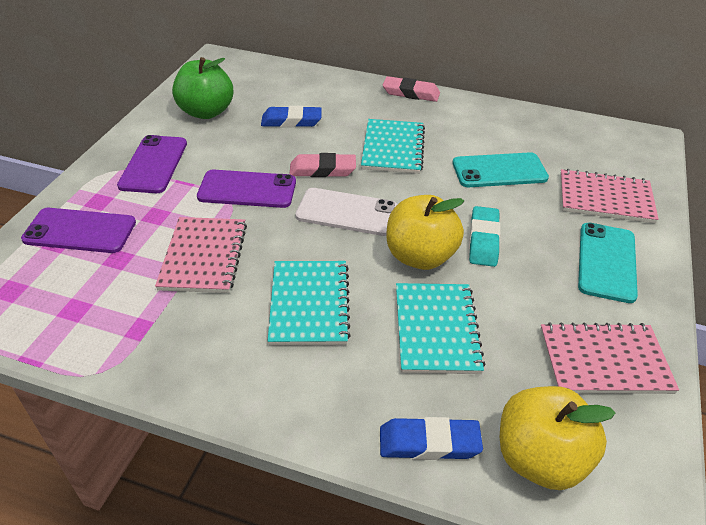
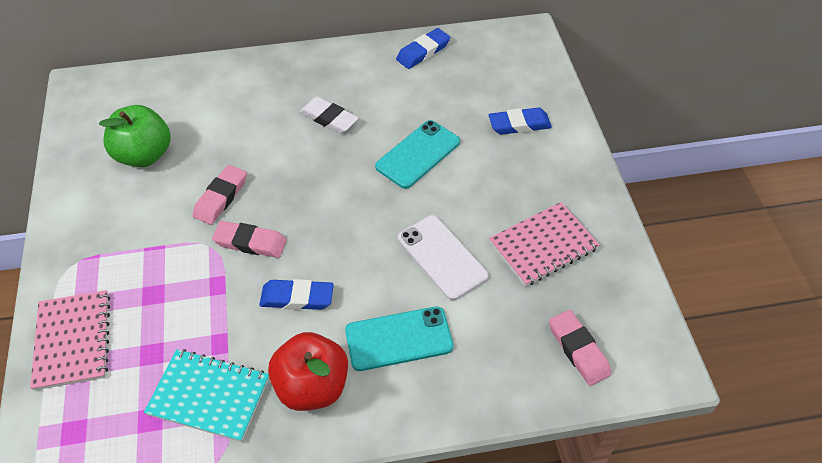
blue eraser: [261,106,322,127] [380,417,483,460] = 2 -> [259,279,334,310] [396,28,450,69] [489,107,552,135] = 3
pink eraser: [290,153,356,177] [383,76,440,102] = 2 -> [193,165,247,225] [212,221,287,258] [549,310,611,386] = 3
pink notebook: [155,217,247,293] [540,322,679,394] [560,169,659,224] = 3 -> [30,290,110,390] [489,202,600,287] = 2
purple phone: [21,208,136,253] [117,135,187,193] [197,170,296,208] = 3 -> none = 0
red apple: none = 0 -> [268,332,348,411] = 1
turquoise eraser: [469,206,500,267] = 1 -> none = 0
turquoise notebook: [268,261,351,345] [361,119,425,174] [396,283,486,374] = 3 -> [144,349,269,442] = 1
white eraser: none = 0 -> [299,97,359,134] = 1
yellow apple: [386,195,464,270] [500,386,616,490] = 2 -> none = 0

